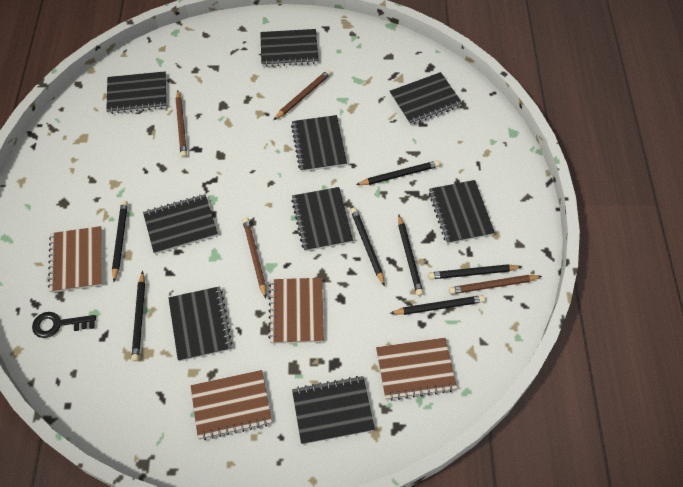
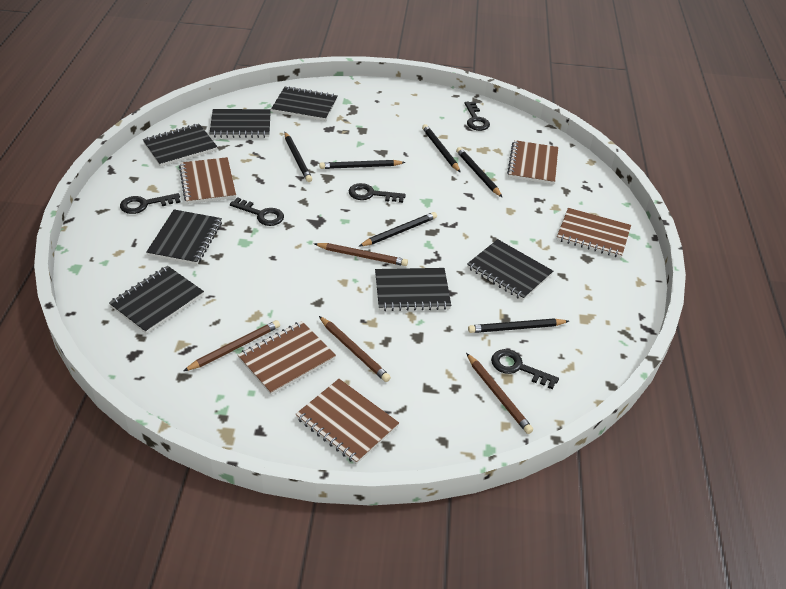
black key: [32,312,96,338] = 1 -> [120,193,181,214] [230,197,284,226] [349,183,406,203] [464,102,490,131] [491,349,559,389] = 5
black notebook: [106,71,167,114] [143,194,218,254] [168,286,233,361] [260,29,319,67] [291,115,347,172] [291,187,353,251] [292,376,375,444] [390,72,462,125] [429,180,495,244] = 9 -> [109,266,204,334] [143,124,217,167] [146,209,222,265] [209,109,271,138] [271,86,338,121] [375,268,451,311] [467,239,553,301] = 7
black pencil: [112,200,128,282] [131,271,145,361] [350,208,385,286] [356,160,440,185] [390,295,485,315] [398,214,423,296] [428,264,522,279] = 7 -> [284,132,312,182] [320,160,406,169] [359,212,437,246] [422,124,461,173] [456,147,502,197] [468,318,569,333] = 6
brown notebook: [48,226,103,293] [191,370,272,440] [268,278,324,344] [376,338,457,401] = 4 -> [179,157,236,204] [238,321,336,395] [296,379,399,464] [507,140,558,185] [557,208,631,258] = 5

